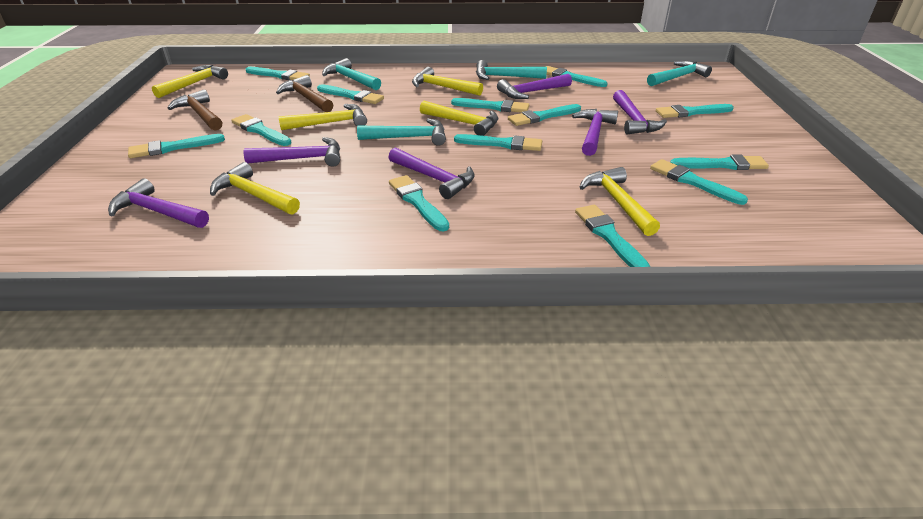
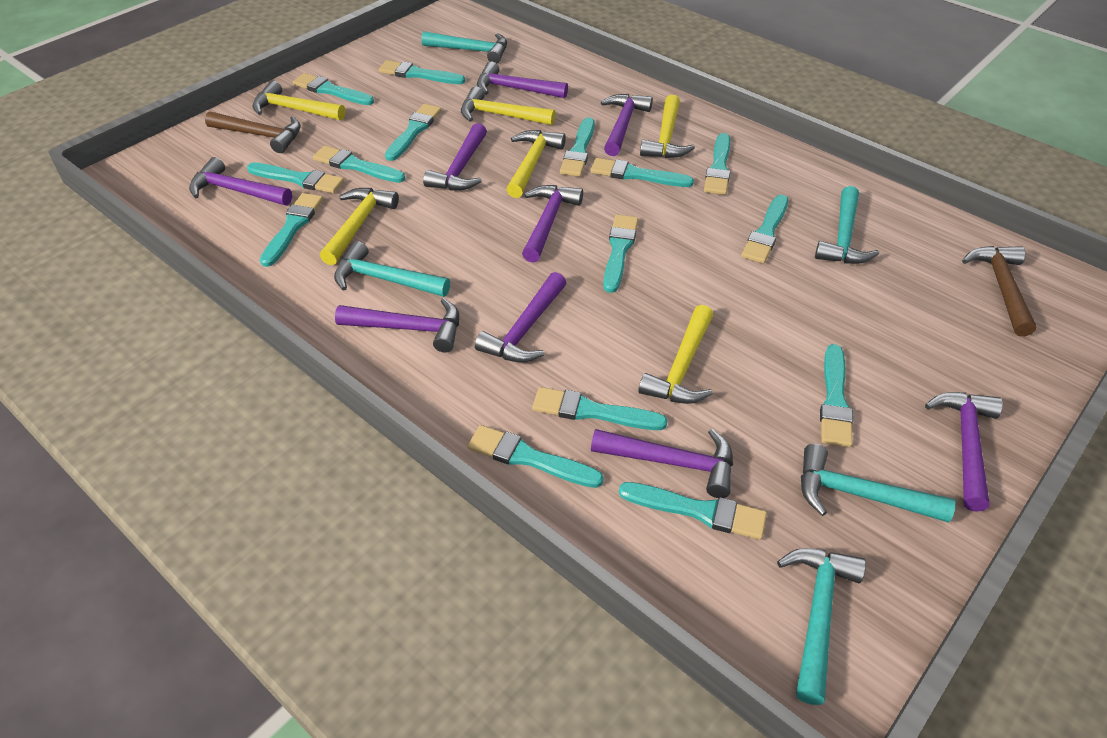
purple hammer: [108,179,209,228] [244,137,340,167] [388,148,475,199] [497,74,572,99] [572,109,618,156] [613,90,667,134] = 6 -> [189,157,292,205] [335,298,459,353] [423,123,487,190] [475,272,566,363] [477,62,568,98] [522,185,583,263] [591,429,733,498] [601,94,653,156] [925,392,1003,512] = 9
turquoise brush: [128,134,225,158] [231,114,292,146] [246,67,310,80] [317,84,384,104] [389,175,449,232] [451,98,529,113] [454,134,542,151] [508,104,581,126] [545,66,607,87] [575,205,650,267] [650,159,748,205] [656,104,734,118] [670,155,769,170] = 13 -> [247,162,344,193] [260,193,323,267] [293,73,374,105] [313,146,405,183] [378,60,465,84] [385,104,441,161] [468,425,604,488] [532,387,668,430] [560,117,595,177] [591,158,694,187] [603,215,638,293] [619,482,767,540] [704,133,730,195] [741,195,788,263] [820,344,853,447] = 15
turquoise hammer: [322,58,381,90] [357,118,446,146] [476,60,547,80] [647,61,712,86] = 4 -> [334,241,450,297] [421,31,507,64] [777,548,866,705] [801,444,955,523] [815,186,879,264] = 5

